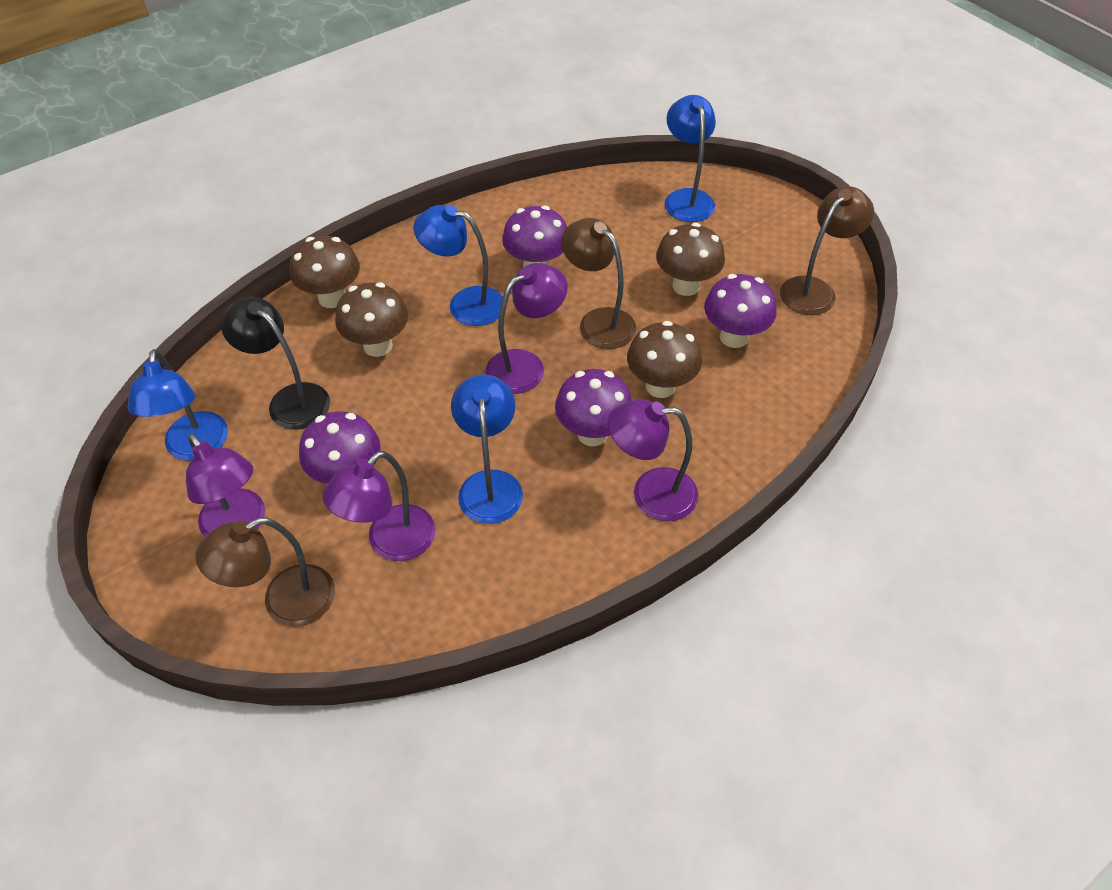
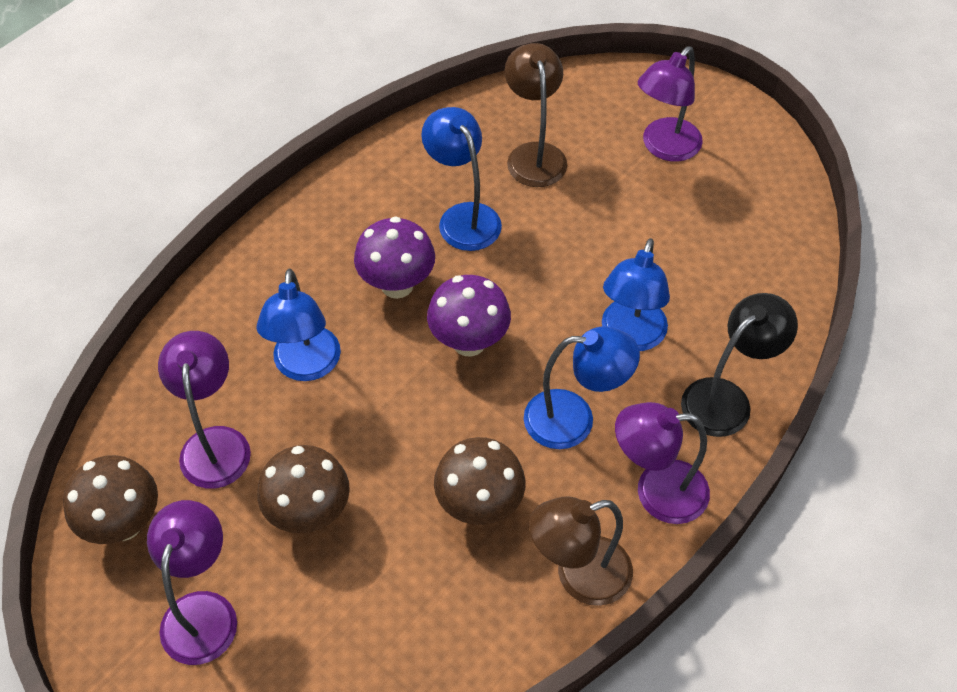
brown lamp: [196,518,335,626] [561,218,636,349] [780,186,874,315] = 3 -> [505,43,567,187] [529,497,633,606] = 2
brown mushroom: [290,236,360,308] [335,282,408,357] [627,321,702,398] [656,223,725,296] = 4 -> [63,455,158,544] [257,445,350,533] [434,437,526,525] = 3
purple mushroom: [299,411,381,484] [502,206,567,267] [555,369,632,446] [704,274,777,348] = 4 -> [354,217,435,299] [427,275,511,357] = 2

